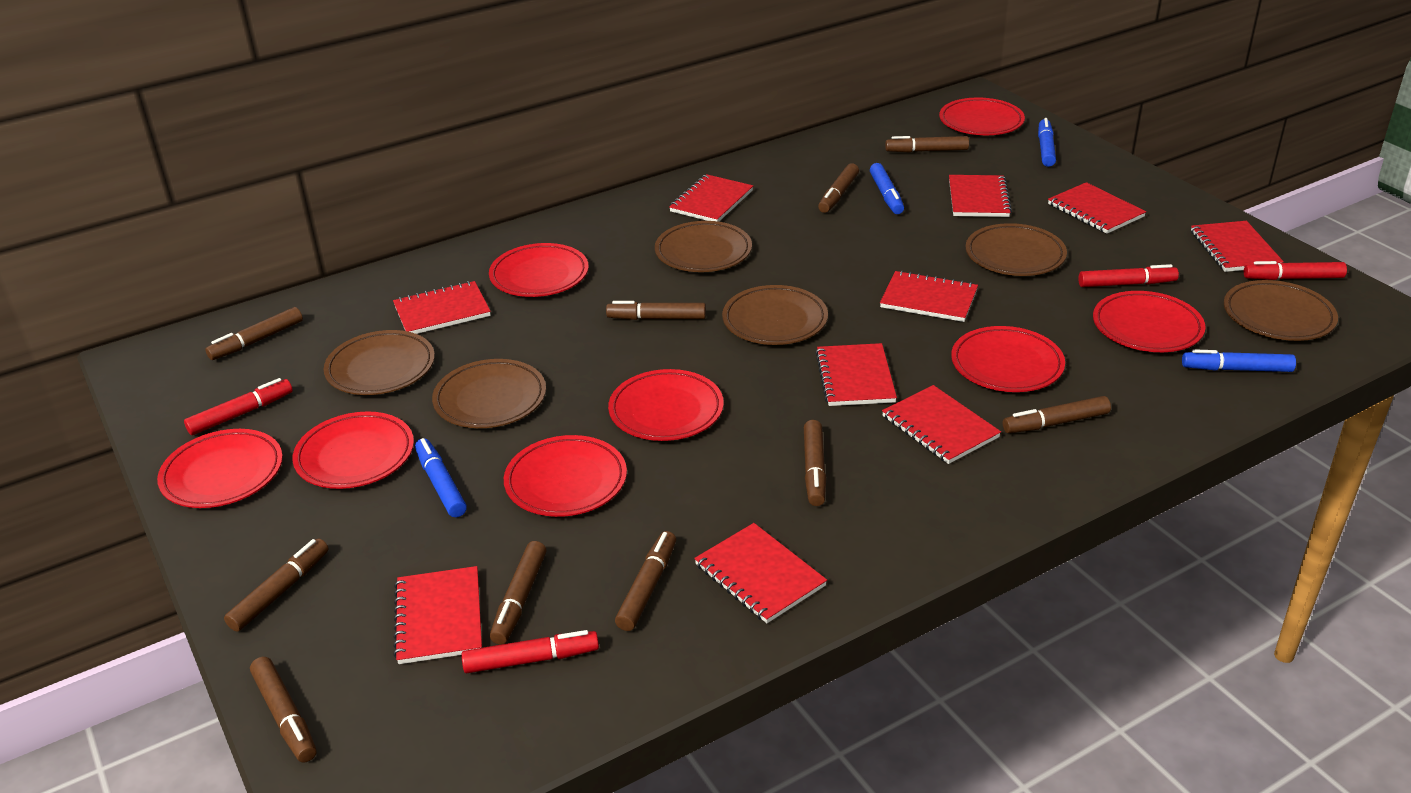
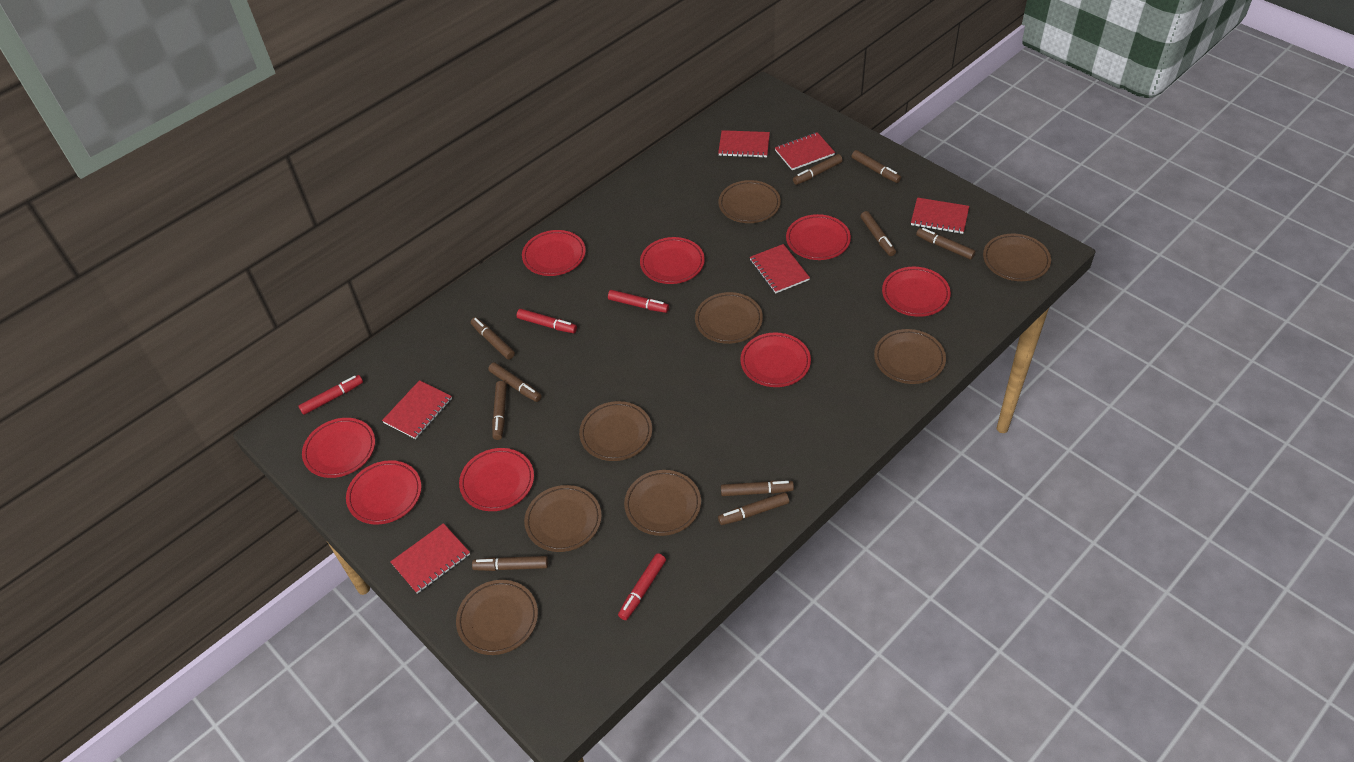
blue marker: [415,438,467,517] [870,163,904,214] [1038,118,1056,167] [1182,349,1296,372] = 4 -> none = 0
brown plate: [324,330,435,395] [432,359,546,428] [655,221,752,272] [722,285,828,345] [966,223,1067,276] [1224,280,1338,341] = 6 -> [456,580,538,655] [524,485,602,552] [579,401,652,461] [624,470,701,536] [695,292,763,344] [718,180,781,223] [874,329,946,384] [983,234,1051,281] = 8
red notebook: [393,281,491,334] [393,566,482,664] [669,174,753,222] [694,523,827,623] [816,343,897,406] [880,271,978,322] [882,385,1001,464] [949,175,1012,217] [1048,182,1146,234] [1191,221,1284,272] = 10 -> [382,380,452,439] [390,523,470,594] [718,130,770,158] [750,244,810,293] [775,132,835,170] [911,197,969,234] = 6

